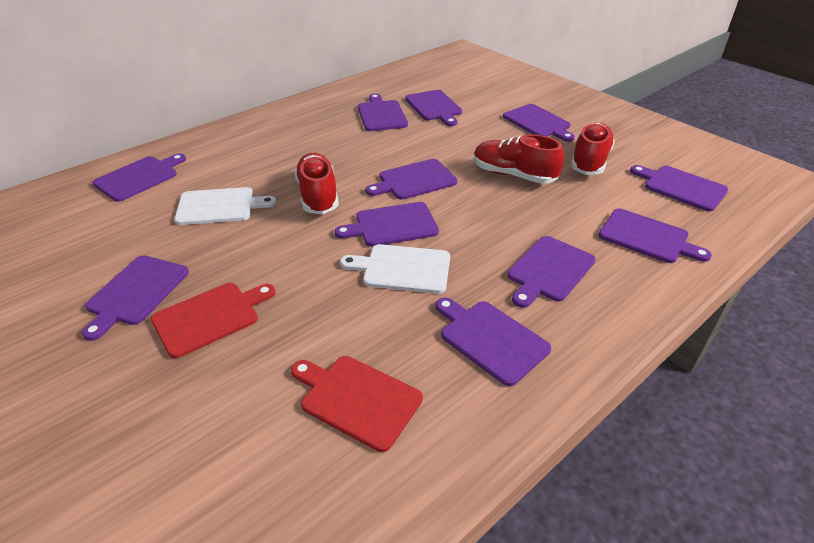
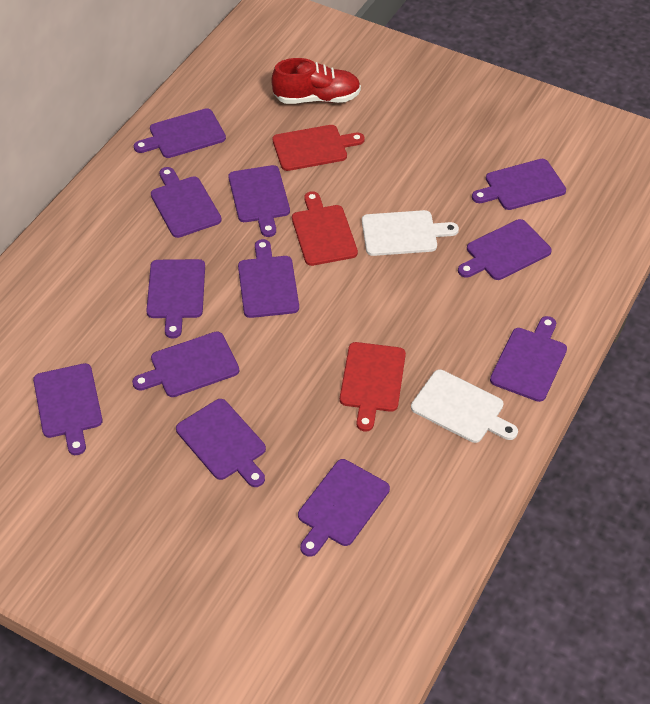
purple cutting board: [82,255,189,341] [92,153,186,202] [335,202,439,247] [358,94,408,131] [365,159,457,200] [405,90,462,126] [435,297,551,386] [503,104,575,142] [507,236,596,308] [598,208,712,263] [630,165,728,212] = 11 -> [33,363,103,455] [132,331,239,397] [134,108,226,158] [146,259,205,339] [151,167,222,238] [176,399,266,487] [228,165,290,237] [238,239,299,318] [298,459,390,557] [458,219,552,280] [472,159,566,210] [490,316,567,402] = 12
red cutting board: [151,283,275,358] [291,356,423,452] = 2 -> [273,125,365,171] [292,191,358,266] [340,342,406,431] = 3
red shoe: [294,153,339,214] [474,134,564,184] [571,123,615,175] = 3 -> [271,58,361,104] = 1

